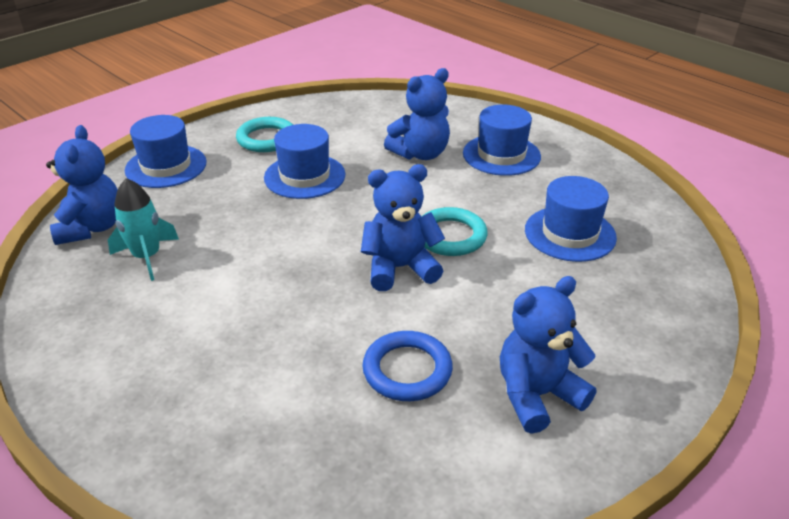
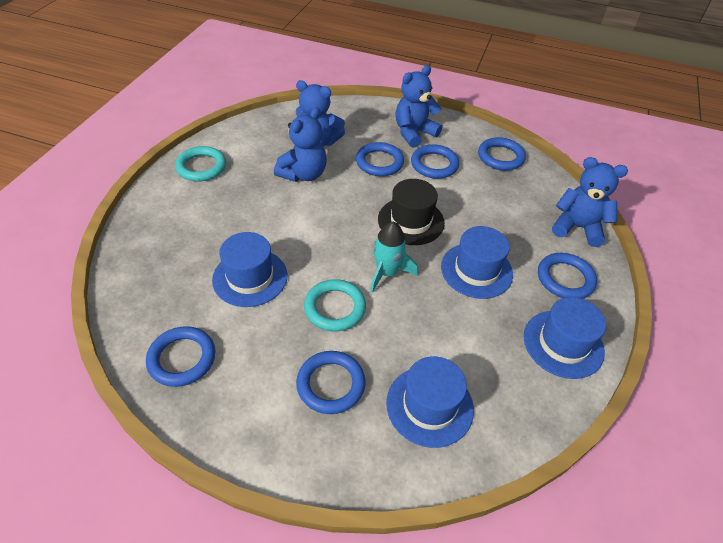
black hat: none = 0 -> [378,179,445,245] = 1
blue ring: [362,331,453,401] = 1 -> [146,326,215,387] [296,351,366,414] [356,142,404,176] [411,144,459,179] [478,137,526,171] [538,253,597,299] = 6

